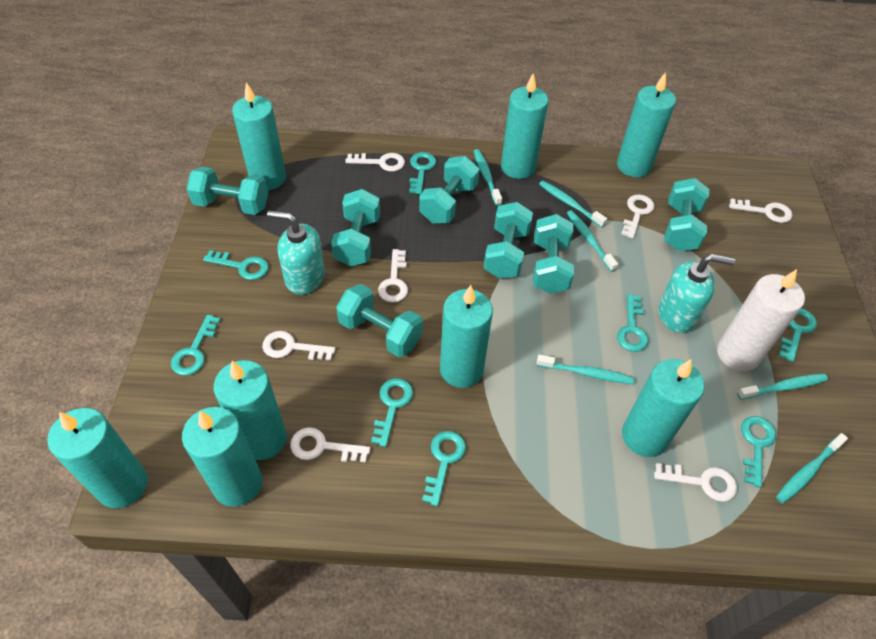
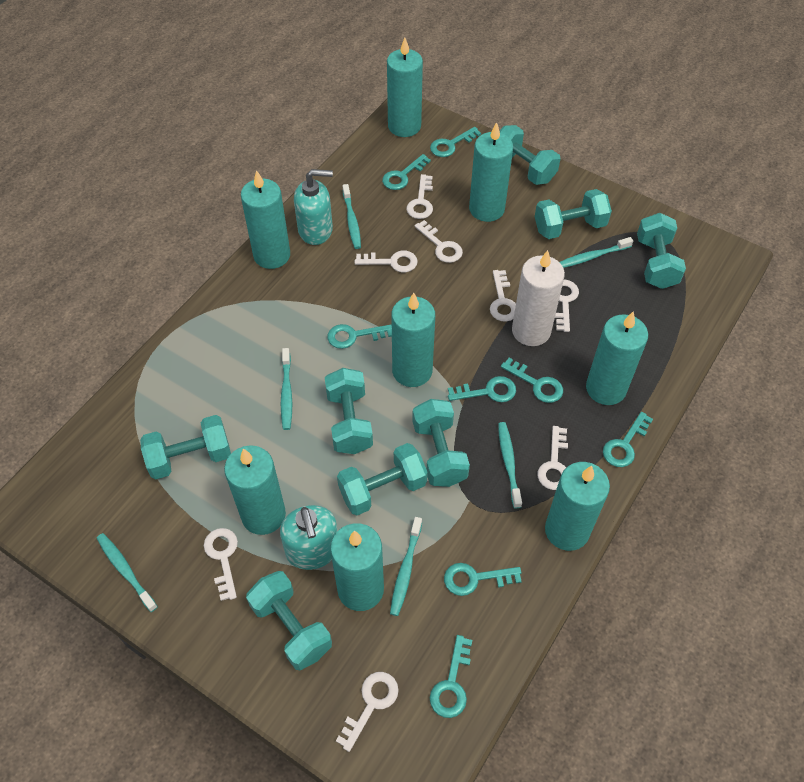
turquoise dumbbell: [187,167,268,215] [331,189,380,266] [336,284,423,357] [419,156,480,223] [483,202,533,279] [533,214,574,294] [664,178,709,251] = 7 -> [140,415,231,479] [246,571,332,671] [325,368,373,454] [337,443,428,515] [412,399,470,487] [500,125,560,185] [535,189,612,239] [637,213,686,289] = 8
white key: [262,331,335,361] [290,427,371,463] [345,153,405,172] [378,249,408,303] [621,194,655,239] [654,463,737,502] [729,198,792,223] = 7 -> [204,528,238,601] [336,672,399,752] [355,251,418,272] [406,174,433,219] [414,220,463,263] [490,270,516,322] [537,426,568,490] [555,279,579,332] = 8

